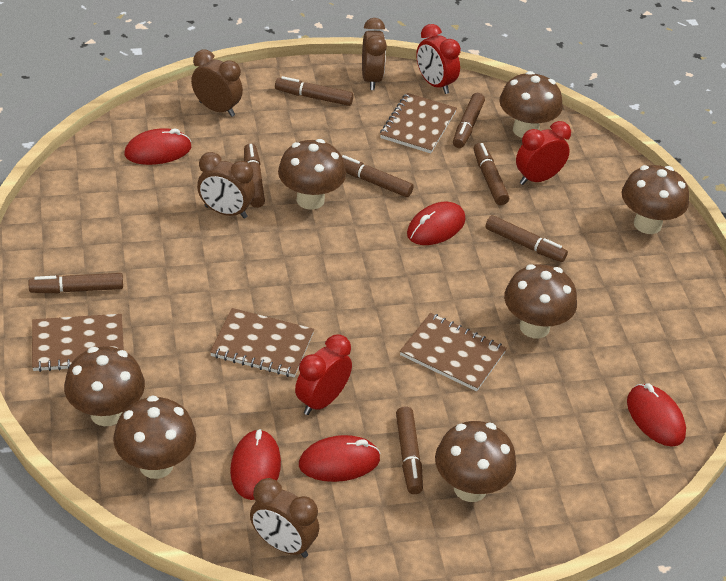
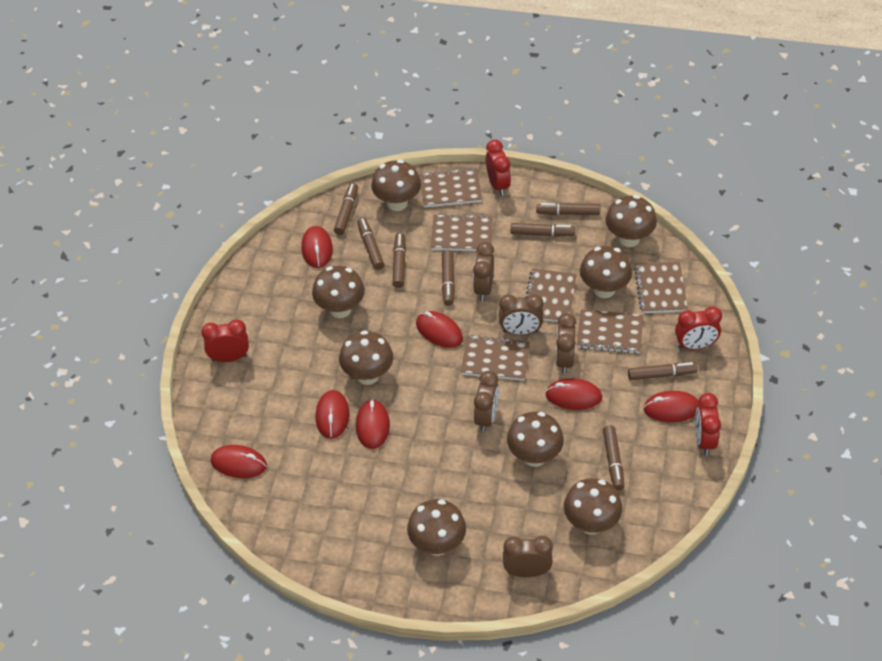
brown clock: [191,49,243,117] [197,152,255,219] [250,478,319,558] [362,18,387,90] = 4 -> [473,242,494,301] [474,371,499,432] [499,294,543,335] [503,536,553,577] [556,313,577,374] = 5
brown mushroom: [64,346,145,426] [113,395,196,479] [278,139,346,210] [435,421,517,502] [499,71,562,138] [504,264,577,338] [621,165,689,234] = 7 -> [312,266,365,318] [339,330,393,385] [371,160,421,211] [407,499,466,556] [507,412,564,467] [564,478,622,535] [580,246,632,298] [605,195,657,247] = 8
brown notebook: [32,314,124,372] [210,308,314,377] [380,93,457,153] [400,313,507,391] = 4 -> [419,168,482,207] [431,214,493,251] [461,335,530,381] [525,268,577,322] [577,309,643,354] [634,262,688,313] = 6
red clock: [295,334,352,415] [416,24,461,94] [516,121,571,185] = 3 -> [201,320,249,362] [486,140,511,196] [675,306,722,350] [695,393,721,455] = 4
red mouse: [124,128,191,165] [230,429,281,500] [299,435,380,482] [407,202,465,245] [627,383,686,447] = 5 -> [211,445,267,478] [301,226,333,268] [315,390,350,439] [356,399,390,449] [416,311,463,348] [545,378,602,410] [643,391,699,422] = 7

